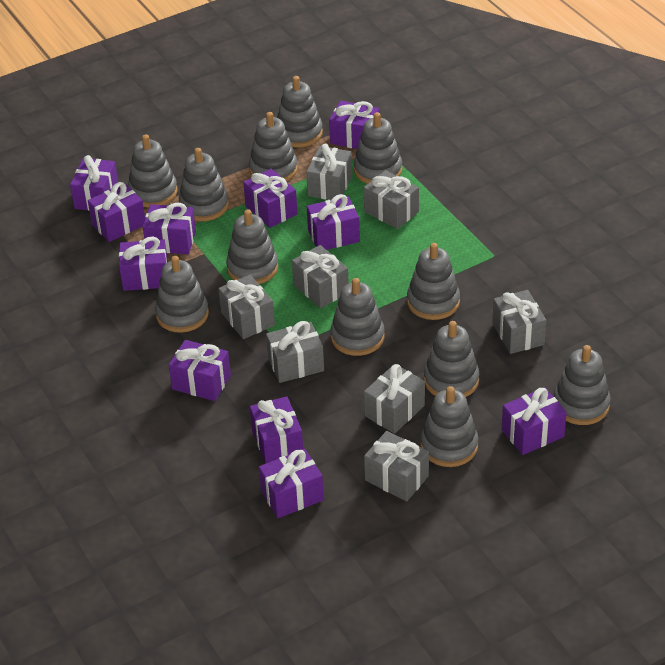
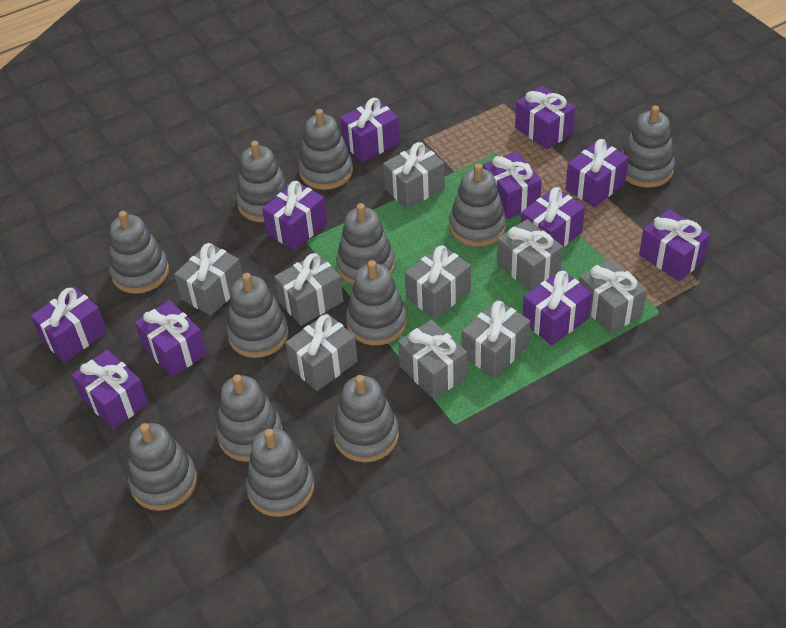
grey gift: [218,275,275,339] [266,321,324,383] [292,245,349,308] [306,143,352,200] [364,170,419,229] [364,364,425,434] [364,431,429,501] [492,290,547,354] = 8 -> [174,243,242,316] [274,253,344,326] [285,313,358,391] [383,142,445,209] [398,320,467,399] [405,245,471,319] [462,300,530,378] [497,219,563,291] [579,258,647,334] = 9

